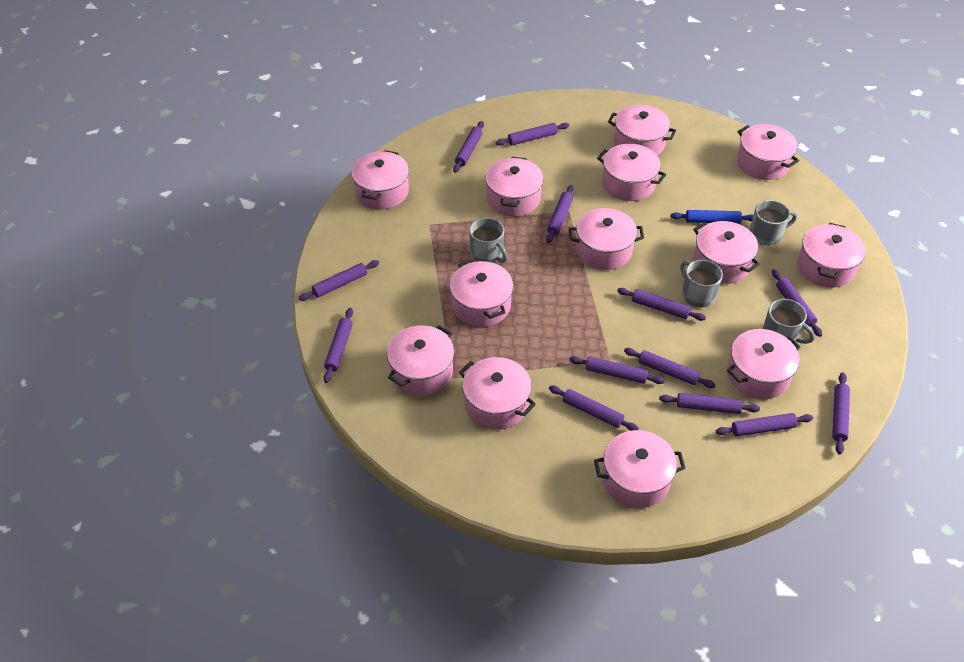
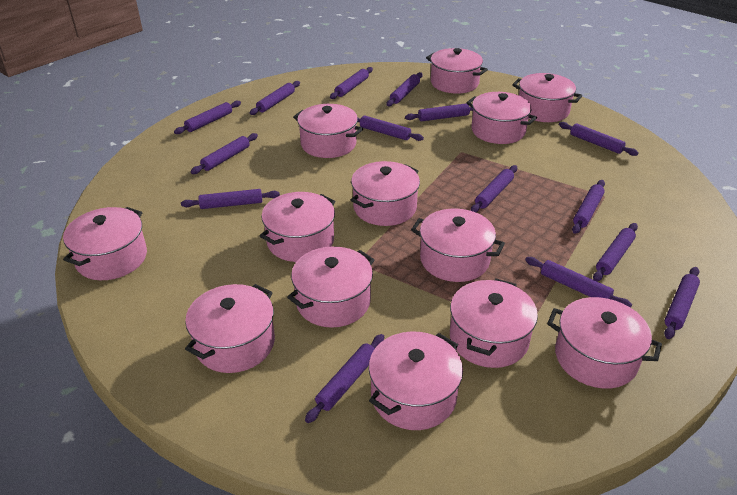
blue rolling pin: [671,210,753,224] = 1 -> none = 0
grey mug: [469,218,508,263] [681,260,723,308] [750,200,797,246] [763,299,815,344] = 4 -> none = 0
purple rolling pin: [299,260,379,301] [323,308,353,383] [453,121,484,173] [496,123,569,146] [546,185,574,243] [549,385,639,431] [569,356,665,384] [617,288,706,321] [624,348,716,388] [659,393,760,414] [716,413,813,436] [772,269,822,337] [832,372,850,454] = 13 -> [174,101,241,134] [181,189,280,209] [191,133,258,174] [250,81,300,115] [305,334,384,423] [330,67,373,99] [357,116,424,141] [387,72,423,106] [405,103,473,122] [471,165,517,213] [525,257,632,308] [559,122,639,156] [572,180,605,234] [593,223,638,281] [664,267,700,339] = 15

